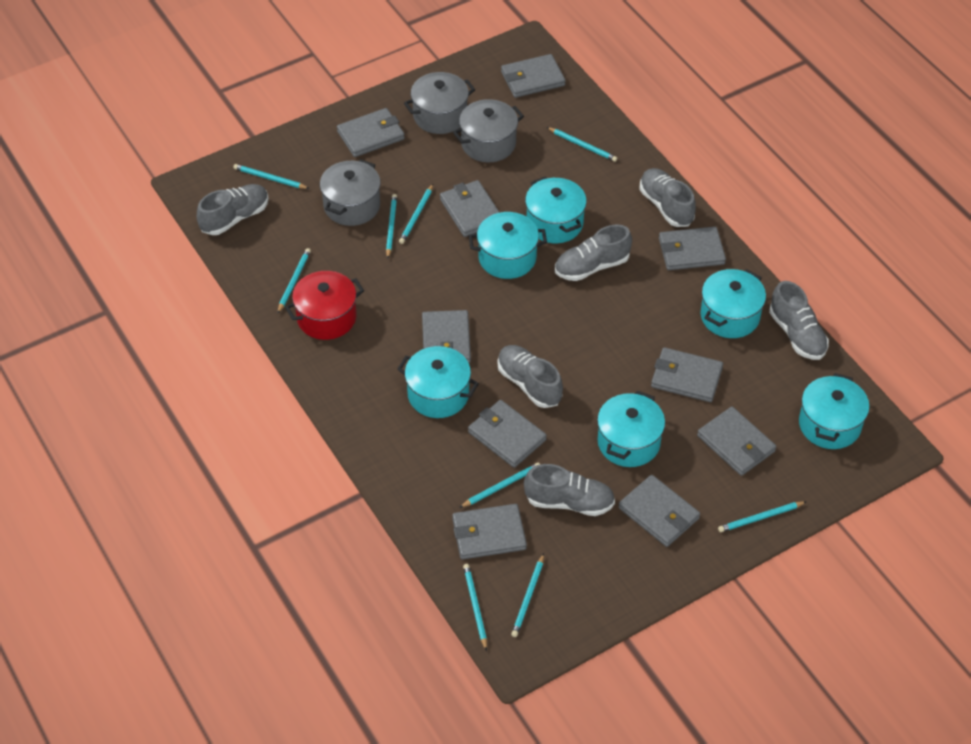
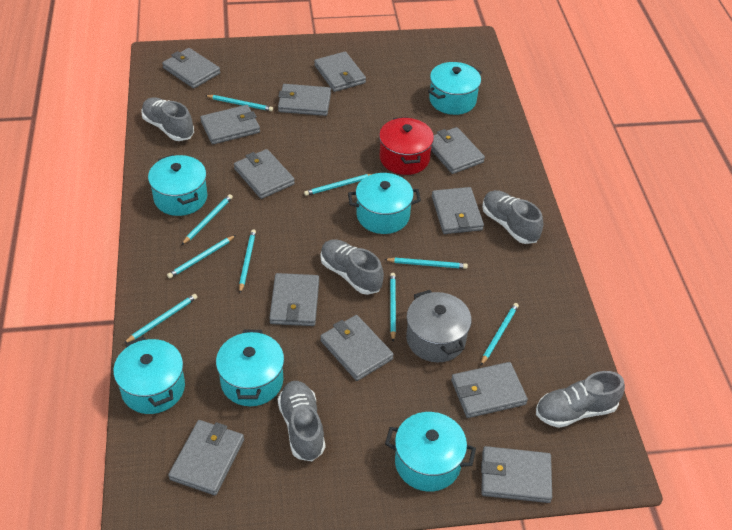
grey pot: [320,159,381,226] [404,72,475,134] [453,99,524,162] = 3 -> [406,290,472,363] = 1
grey shoe: [197,184,269,235] [498,345,563,408] [524,464,615,516] [555,224,632,281] [639,168,696,227] [769,281,829,360] = 6 -> [141,97,194,141] [278,381,325,461] [320,239,384,295] [482,190,543,244] [536,371,625,428] = 5
grey wallet: [337,108,405,157] [422,310,471,363] [440,180,500,237] [452,504,527,560] [468,400,547,468] [501,54,566,98] [618,475,700,547] [651,347,723,402] [659,227,726,270] [697,407,776,476] = 10 -> [162,48,220,89] [168,420,244,495] [200,105,260,144] [234,149,295,199] [269,273,319,326] [278,84,331,116] [314,52,366,92] [320,315,394,381] [431,127,485,174] [432,187,484,234] [451,362,528,418] [481,446,552,503] = 12

